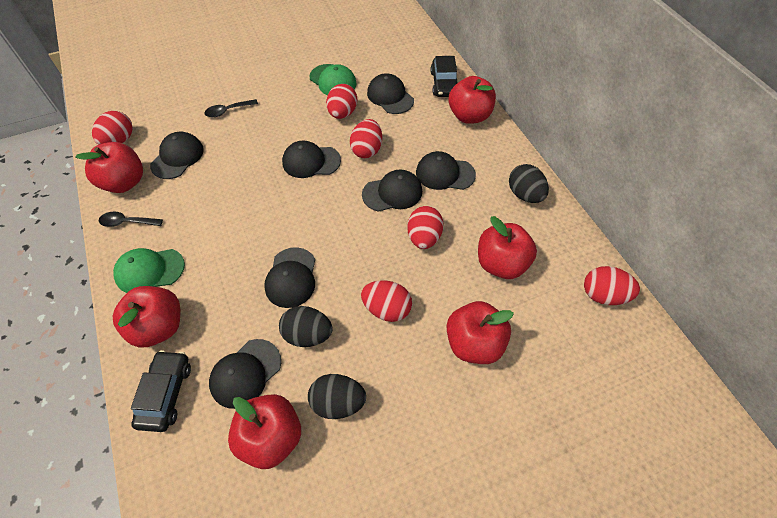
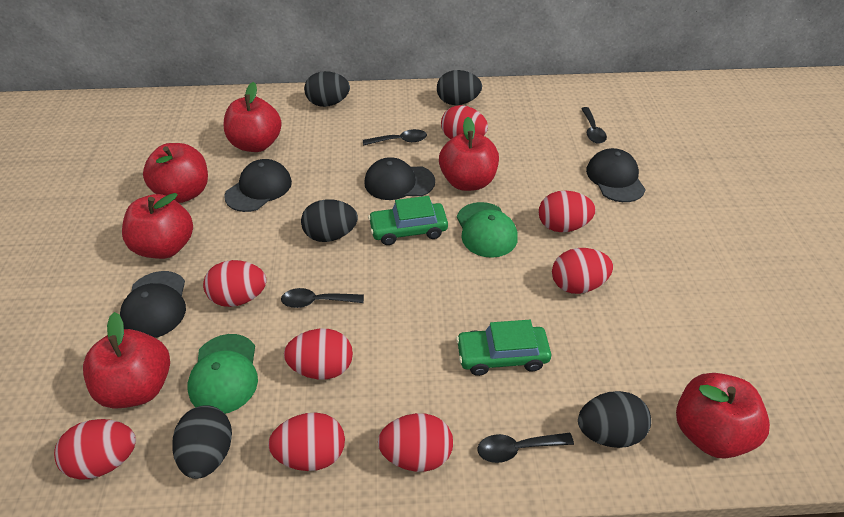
black cap: [150,132,204,179] [209,339,281,409] [264,247,315,308] [282,140,341,178] [362,170,422,212] [367,73,414,114] [416,151,476,190] = 7 -> [120,271,186,338] [224,159,292,212] [364,157,435,200] [586,148,646,202] = 4
black car: [131,350,191,432] [430,56,458,97] = 2 -> none = 0
black egg: [279,306,333,347] [308,374,366,419] [509,164,549,203] = 3 -> [172,405,232,479] [301,199,358,242] [304,71,350,107] [437,70,482,105] [578,391,651,448] = 5
black spoon: [99,211,163,227] [204,99,258,117] = 2 -> [281,288,364,308] [363,129,427,146] [478,433,574,463] [581,107,607,144] = 4
green car: none = 0 -> [368,196,448,245] [456,320,551,376] = 2
red egg: [92,111,133,144] [326,84,357,119] [350,119,382,158] [361,281,412,322] [407,206,444,249] [584,266,640,305] = 6 -> [54,419,136,480] [203,260,267,307] [268,413,345,471] [284,329,353,379] [378,413,453,472] [441,105,488,139] [539,191,595,232] [552,248,613,294] = 8

